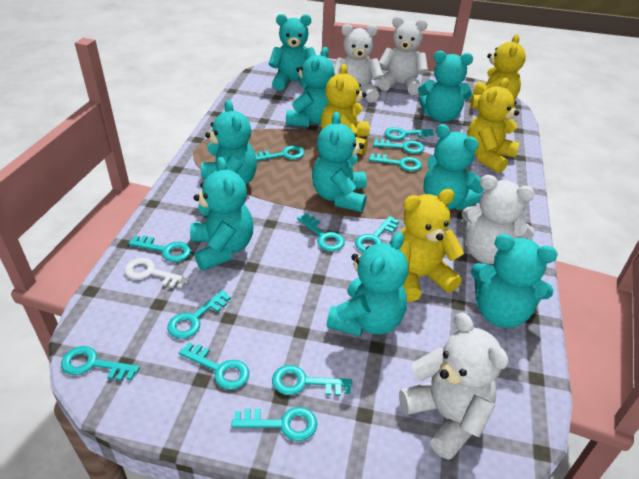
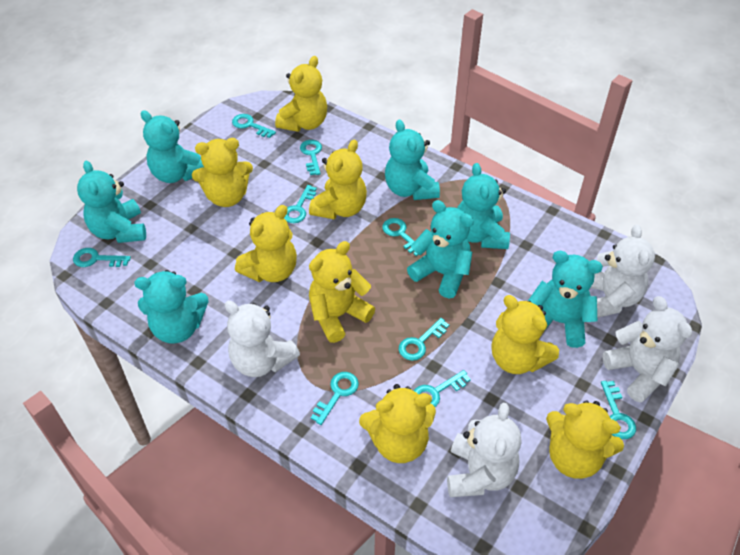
turquoise key: [61,346,140,381] [128,236,191,262] [167,290,231,339] [179,343,249,390] [231,407,317,441] [255,146,305,161] [272,365,352,396] [297,213,345,251] [355,216,399,252] [369,153,422,171] [373,139,424,154] [385,127,434,140] = 12 -> [73,248,131,267] [232,114,276,138] [284,185,317,223] [300,140,322,175] [311,372,359,425] [382,218,418,256] [399,318,449,361] [414,370,471,407] [601,381,636,439] = 9
turquoise teddy bear: [190,157,254,271] [201,100,257,185] [269,14,316,91] [286,47,335,127] [312,112,367,212] [327,232,408,336] [418,51,473,122] [424,124,484,210] [471,234,558,328] = 9 -> [77,161,146,243] [134,270,209,344] [141,110,204,183] [385,119,440,200] [407,200,474,298] [457,163,510,249] [528,251,603,348] = 7
white key: [125,258,189,288] = 1 -> none = 0
yellow teddy bear: [321,64,370,155] [400,189,464,302] [467,78,519,173] [470,34,526,109] = 4 -> [192,138,253,207] [235,205,297,282] [275,56,327,132] [309,140,367,220] [309,241,375,343] [359,384,436,463] [492,295,559,374] [546,401,624,479] = 8

